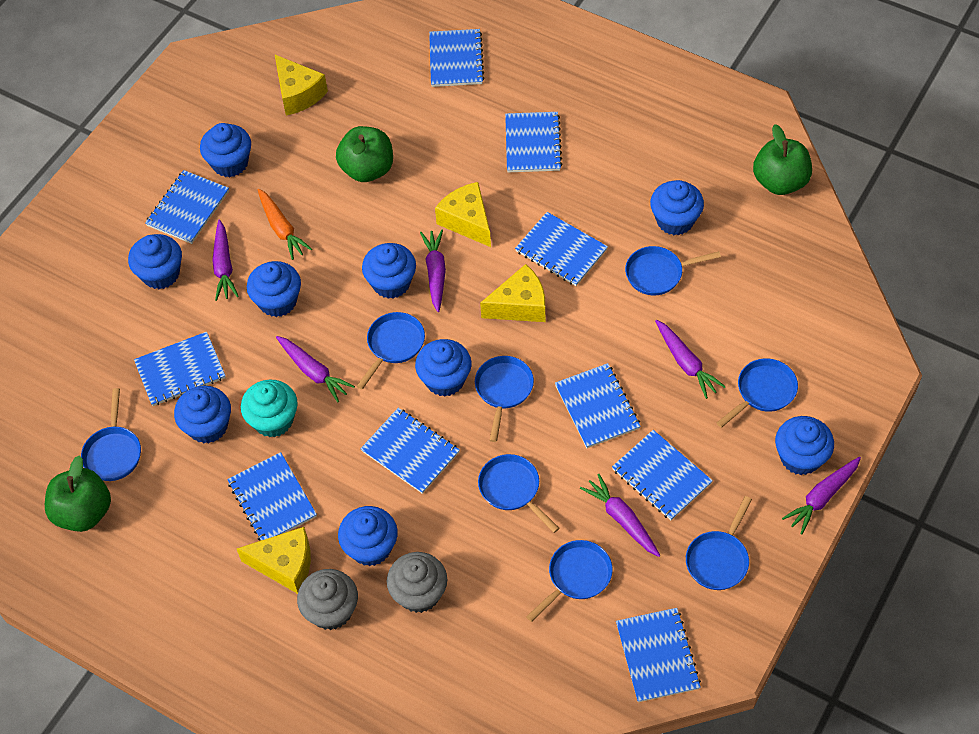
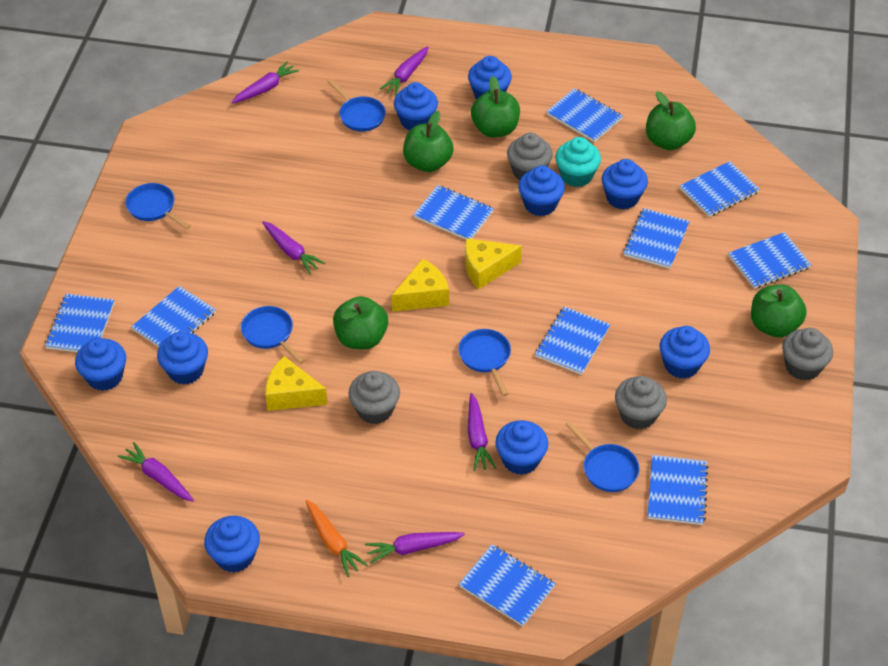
blue pan: [81,388,141,481] [357,312,425,389] [475,356,534,442] [478,454,559,533] [526,540,613,622] [625,246,721,295] [686,496,752,590] [717,358,798,428] = 8 -> [125,183,191,229] [241,306,305,364] [328,79,386,132] [458,329,511,396] [565,421,639,492] = 5
green apple: [45,455,111,532] [336,126,393,182] [753,124,812,195] = 3 -> [333,296,388,349] [403,111,453,172] [471,76,520,138] [646,91,696,150] [751,285,807,338] = 5
grey cupcake: [297,569,358,630] [387,552,447,613] = 2 -> [348,371,400,424] [507,133,553,180] [615,376,667,430] [782,328,833,381] = 4
yellow cheese: [237,527,311,594] [275,55,328,115] [435,182,491,247] [480,264,545,322] = 4 -> [265,356,328,411] [392,258,449,312] [465,238,522,289] = 3

